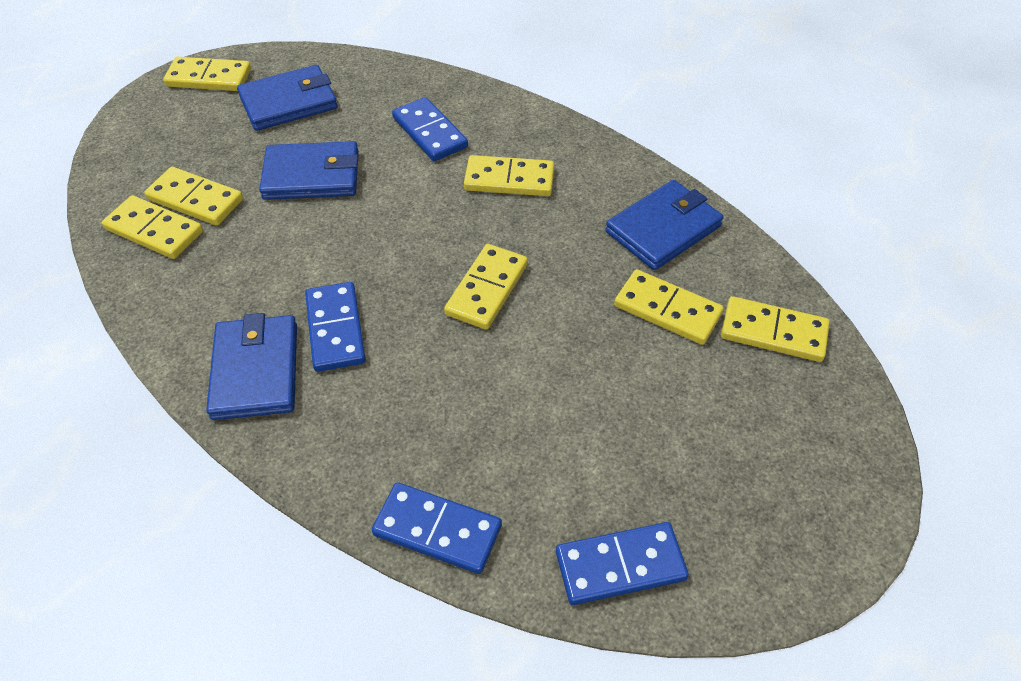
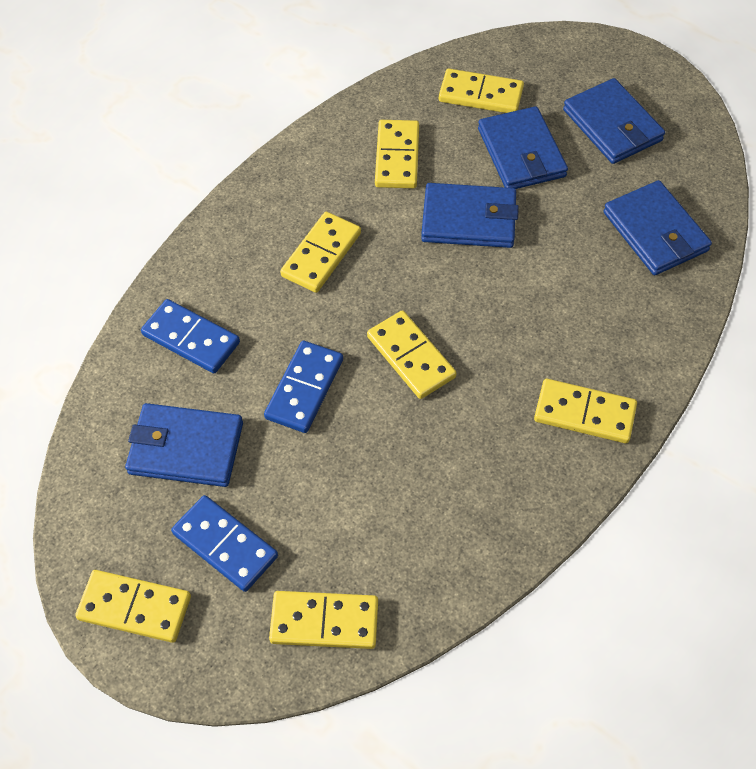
blue domino: [305,282,366,372] [372,482,502,574] [392,97,468,161] [556,522,689,605] = 4 -> [141,299,240,373] [171,495,278,592] [264,341,343,433] = 3
blue wallet: [206,313,297,420] [237,65,338,131] [259,141,359,200] [605,180,724,270] = 4 -> [125,403,243,487] [421,183,519,248] [478,106,568,189] [563,78,665,164] [603,180,712,275] = 5

